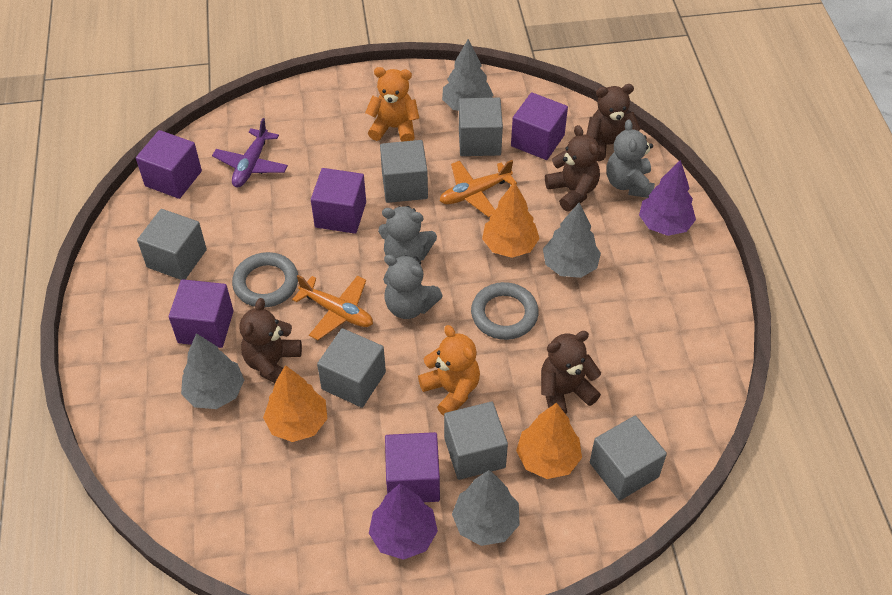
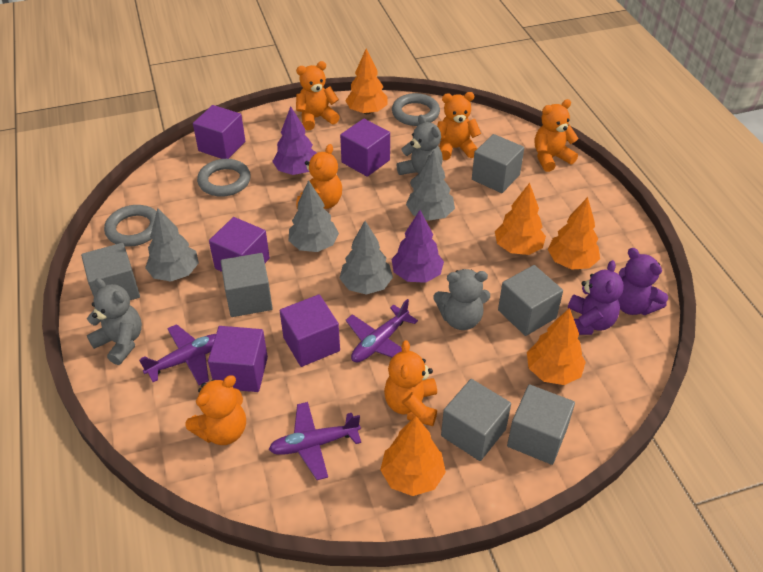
brown teddy bear: [239,298,302,383] [541,331,601,414] [545,125,600,212] [586,84,641,161] = 4 -> none = 0
grey ring: [232,252,298,308] [471,282,539,340] = 2 -> [104,205,157,247] [197,159,251,197] [392,93,440,126] = 3
orange plane: [292,275,373,340] [440,160,517,217] = 2 -> none = 0
orange teddy bear: [365,67,419,142] [418,325,480,416] = 2 -> [186,375,246,445] [296,61,340,130] [296,144,342,209] [384,340,437,426] [437,92,481,160] [535,99,579,172] = 6
orange tree: [263,365,328,442] [482,182,540,258] [516,403,582,479] = 3 -> [345,48,388,114] [380,416,446,496] [495,183,546,255] [527,308,586,385] [548,197,600,270] = 5
purple plane: [212,118,288,187] = 1 -> [139,324,216,385] [269,402,361,480] [346,299,418,363] = 3
purple teddy bear: none = 0 -> [568,260,624,335] [618,248,668,315] = 2

